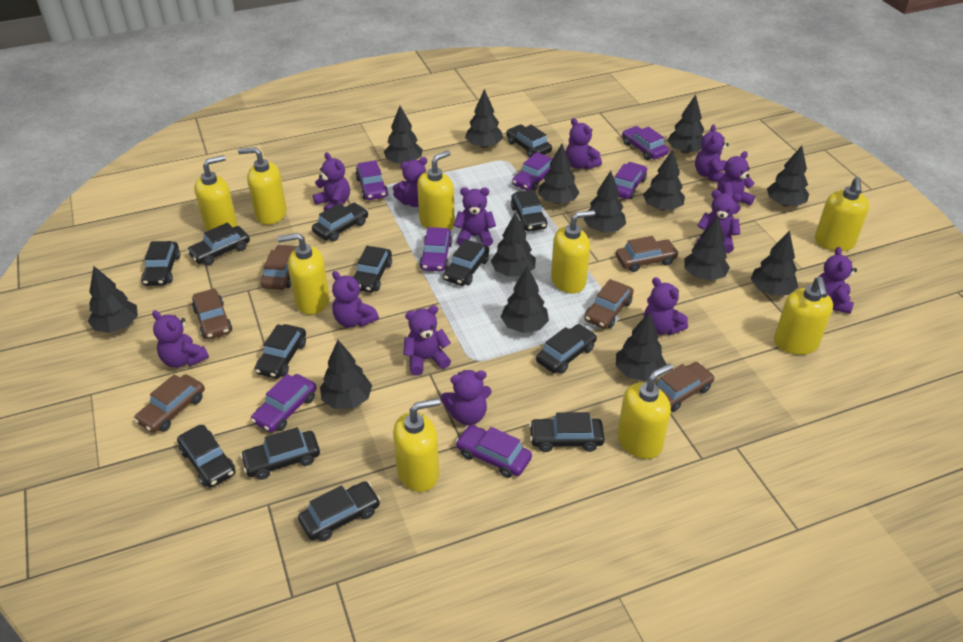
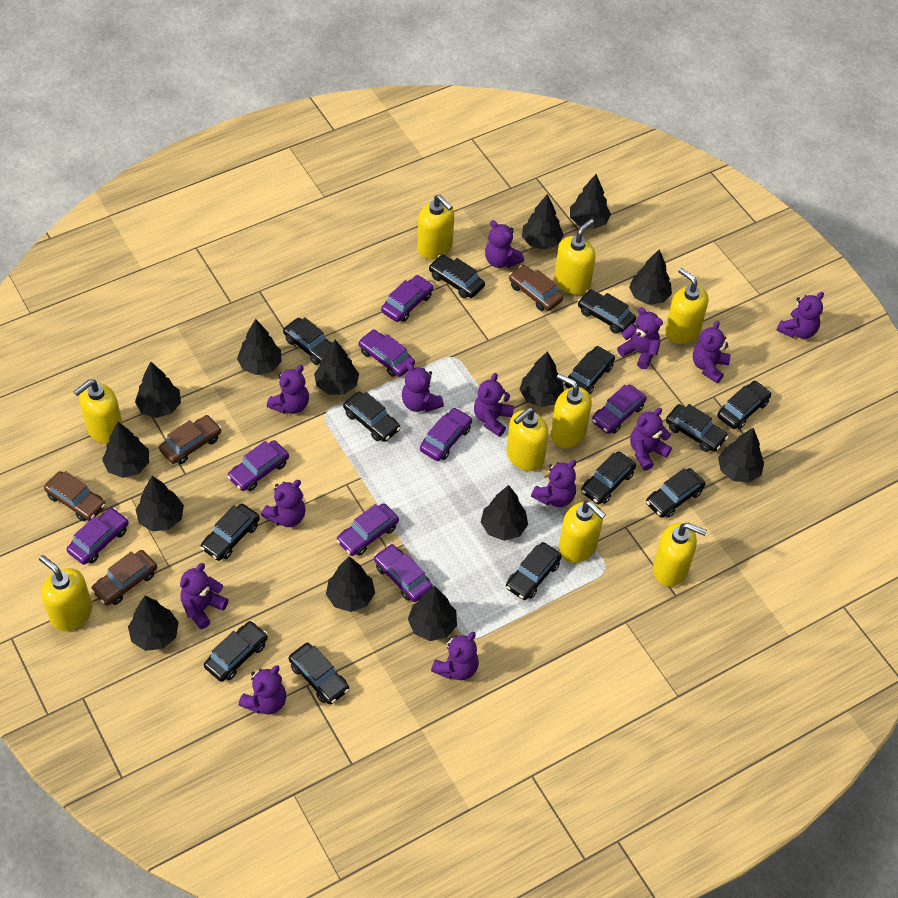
brown car: [134,374,205,433] [192,288,232,340] [261,244,297,290] [584,279,634,329] [616,236,679,272] [655,362,715,412] = 6 -> [44,471,106,521] [91,550,157,606] [159,415,221,464] [509,265,563,311] = 4
purple car: [251,374,317,433] [355,160,388,200] [419,227,453,271] [456,425,532,478] [512,152,552,191] [614,162,647,199] [622,126,669,160] = 7 -> [67,508,129,565] [227,440,289,491] [336,503,399,556] [358,330,415,377] [374,544,433,602] [381,275,433,322] [420,408,472,461] [592,385,647,434] = 8

